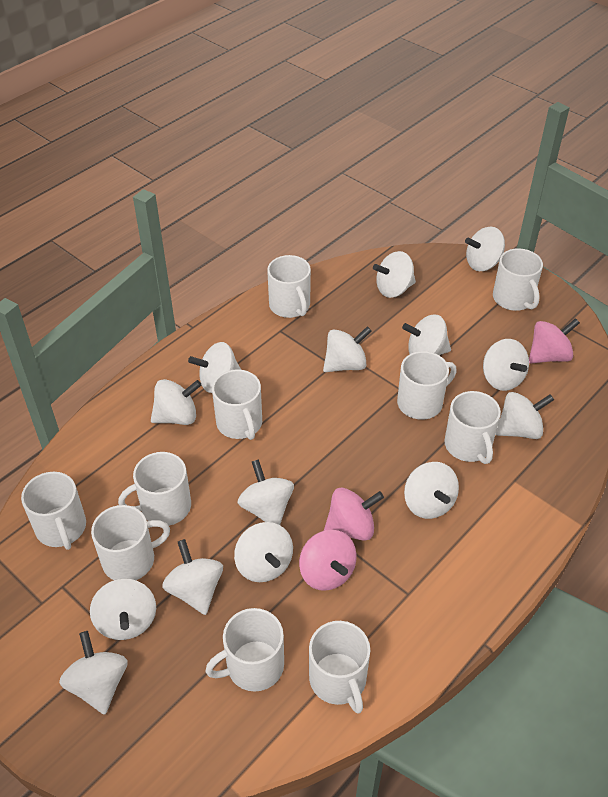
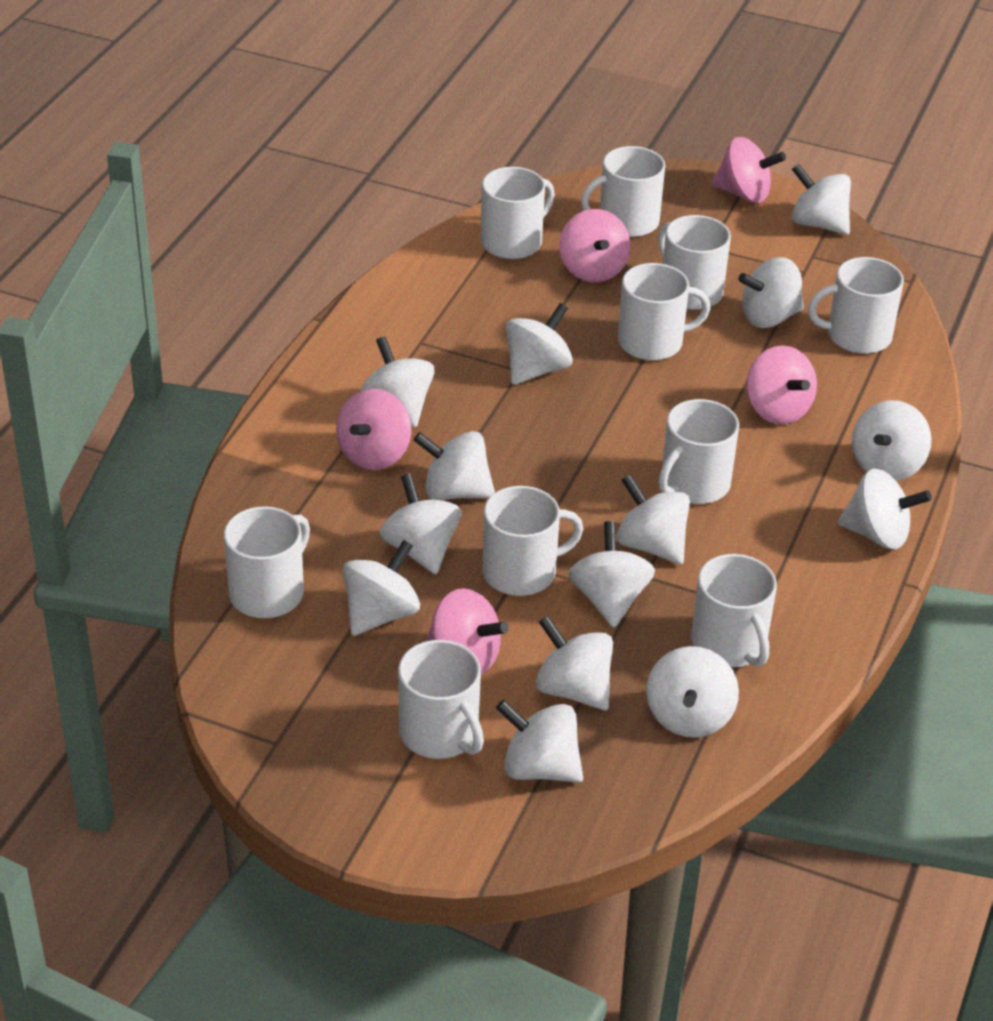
pink spinning top: [299,530,356,591] [324,488,384,541] [529,318,580,363] = 3 -> [336,389,411,470] [427,588,509,675] [559,209,630,282] [711,137,786,203] [747,345,817,424] = 5

